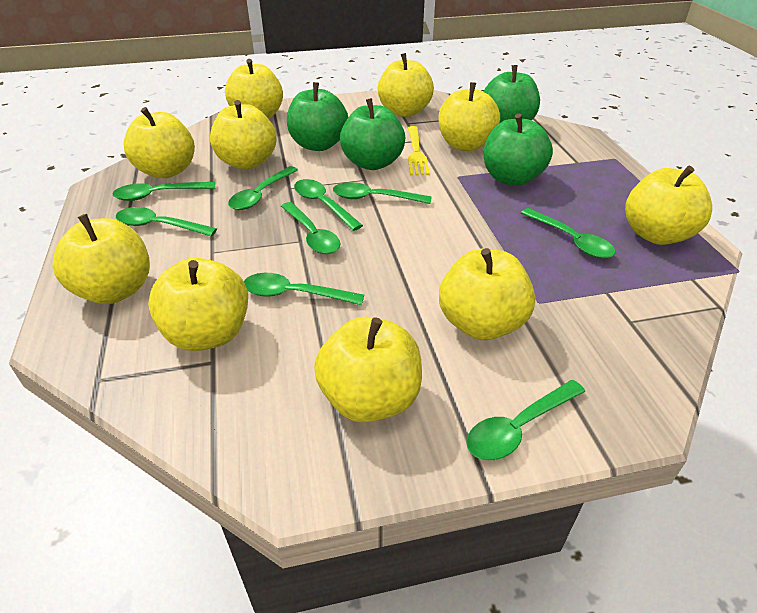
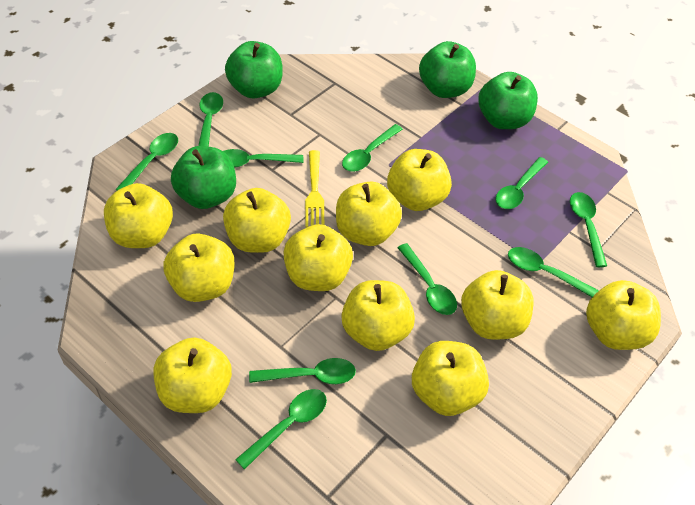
green spoon: [113,182,216,201] [116,207,217,237] [228,166,298,210] [244,273,364,305] [281,202,341,254] [294,179,363,231] [333,182,432,204] [466,380,585,460] [521,208,615,259] = 9 -> [115,133,178,191] [198,92,223,147] [223,149,304,168] [235,389,327,470] [249,358,356,384] [342,124,403,172] [397,243,457,315] [495,157,548,209] [508,247,599,297] [570,192,607,267] = 10
yellow apple: [52,214,150,304] [123,107,195,178] [148,258,248,351] [210,100,277,169] [225,59,283,118] [314,316,422,423] [378,53,434,117] [438,82,500,151] [439,248,535,340] [625,166,712,245] = 10 -> [104,183,173,248] [154,337,232,413] [164,234,234,302] [223,188,291,253] [283,224,353,291] [336,182,402,246] [341,280,415,351] [387,149,452,211] [412,341,489,416] [461,270,534,340] [586,280,661,350] = 11

